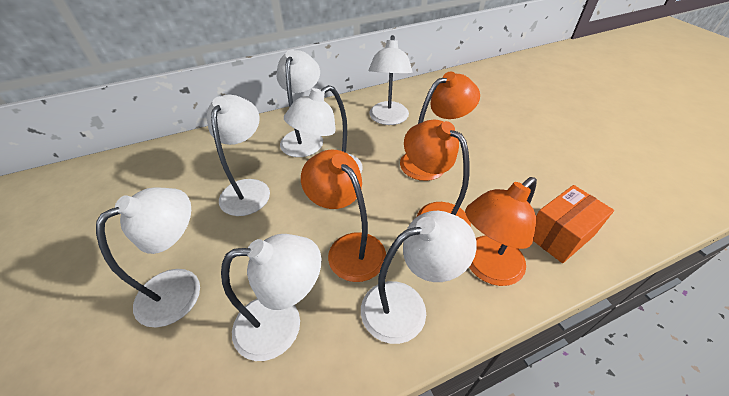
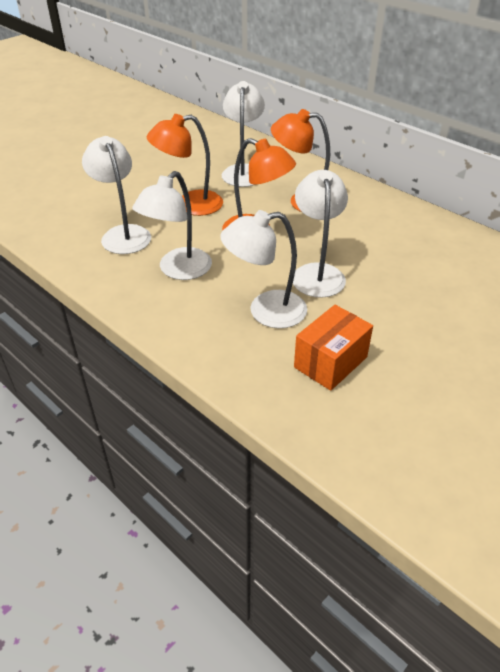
orange lamp: [301,150,386,282] [400,72,480,181] [404,119,471,227] [465,177,537,286] = 4 -> [147,114,223,216] [222,138,296,230] [271,109,330,212] = 3
white lamp: [96,188,200,327] [207,95,270,216] [221,234,322,361] [277,50,323,157] [284,85,363,173] [361,211,477,344] [369,35,413,125] = 7 -> [82,136,151,254] [132,171,212,280] [220,210,307,328] [222,81,265,187] [293,170,348,298] = 5

